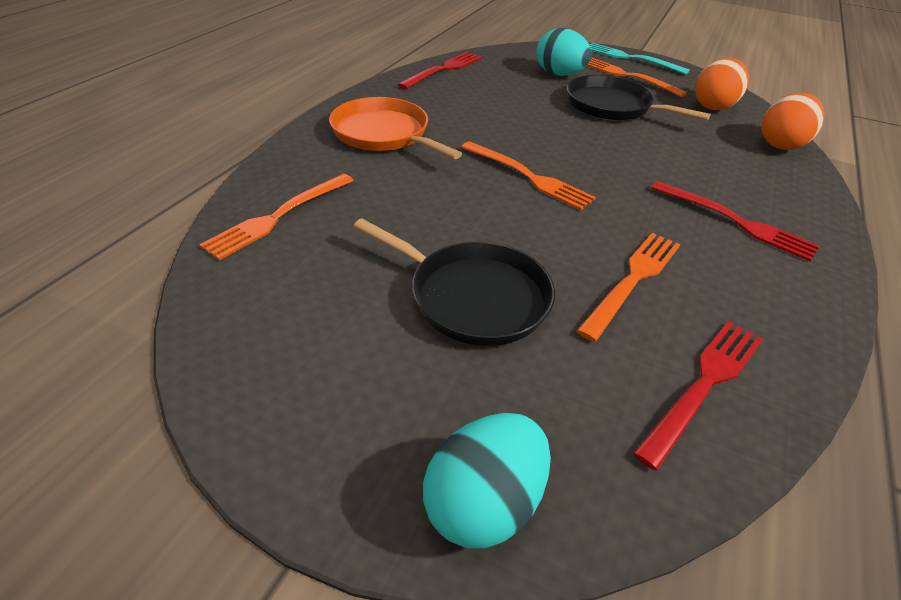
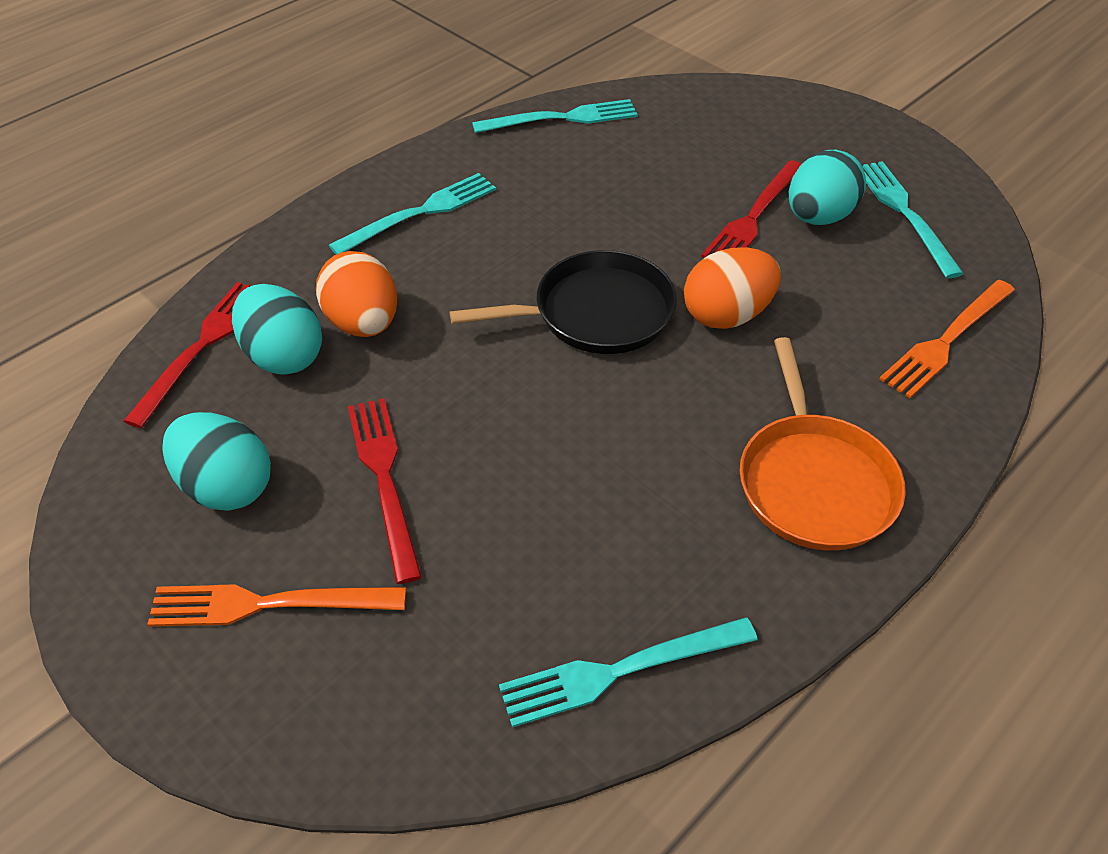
black pan: [353,218,555,346] [566,75,711,121] = 2 -> [449,250,677,354] = 1
orange fork: [199,174,354,260] [461,141,596,210] [577,233,680,342] [587,57,687,97] = 4 -> [147,584,406,627] [879,280,1015,398] = 2
turquoise egg: [423,413,551,548] [536,28,592,76] = 2 -> [163,412,271,511] [232,284,322,375] [789,150,866,225] = 3
turquoise fork: [589,43,690,75] = 1 -> [329,173,496,255] [472,99,638,133] [499,617,758,728] [863,161,964,278] = 4

